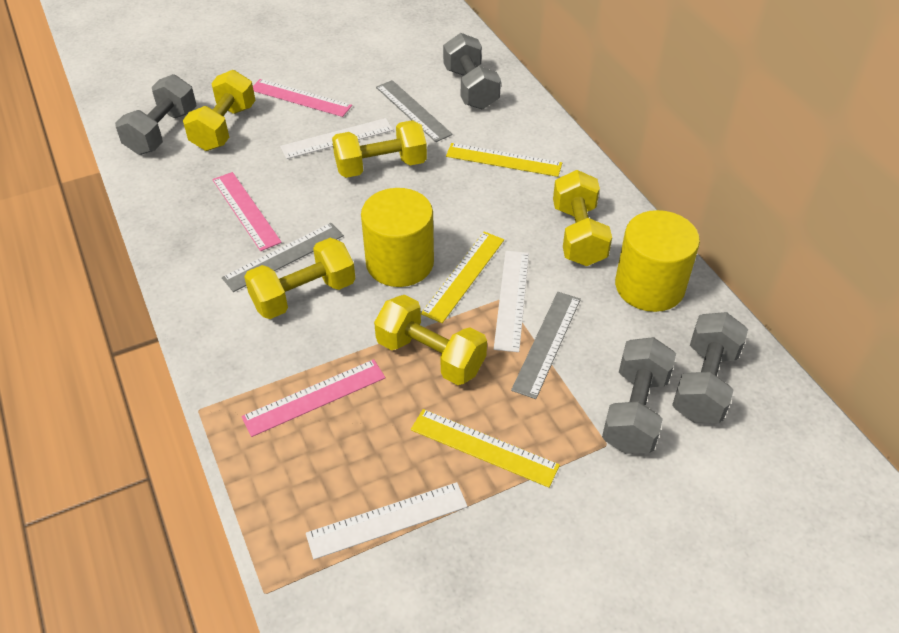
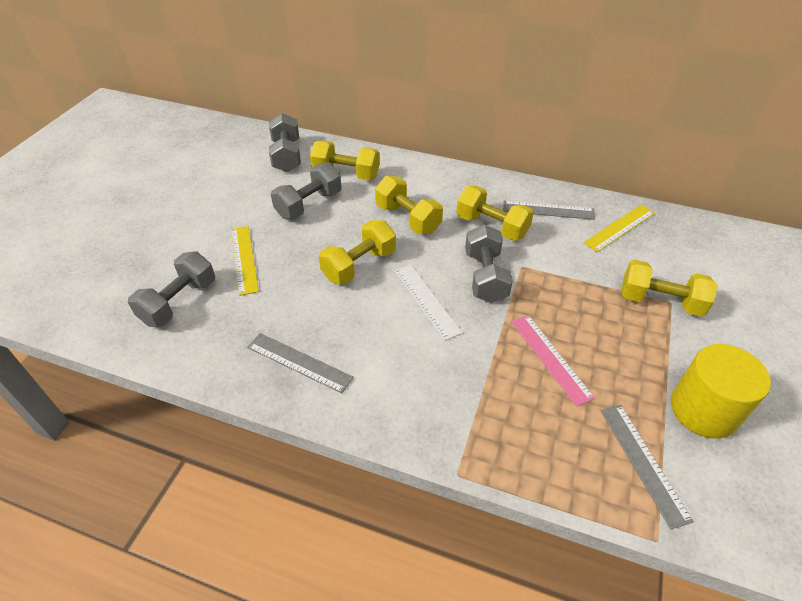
pink ruler: [212,172,282,251] [241,359,385,437] [253,79,352,117] = 3 -> [512,315,595,407] = 1
white ruler: [280,118,393,159] [306,482,468,560] [494,251,529,352] = 3 -> [394,264,462,341] = 1
yellow cylinder: [361,188,434,287] [615,210,700,312] = 2 -> [671,344,771,439] = 1
yellow ruler: [411,409,560,488] [421,232,504,323] [446,143,562,177] = 3 -> [231,226,259,296] [583,205,655,252] = 2

